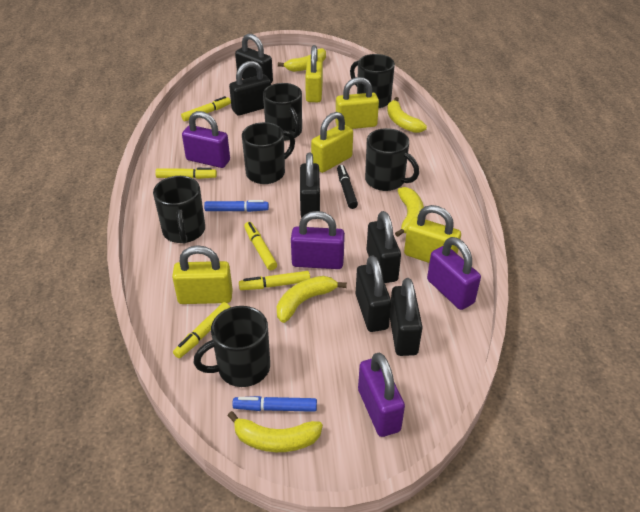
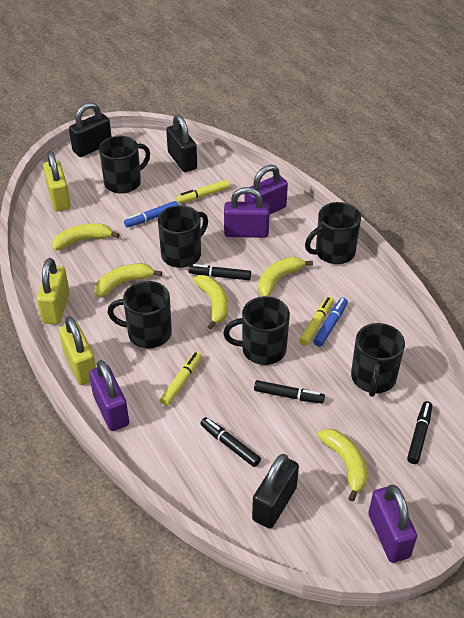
black marker: [337,165,358,209] = 1 -> [189,264,251,280] [200,417,261,467] [254,380,325,403] [407,401,432,464] = 4
black padlock: [229,61,271,116] [235,33,273,83] [300,153,320,218] [356,256,391,332] [367,211,401,283] [390,278,423,356] = 6 -> [69,102,112,157] [166,114,197,172] [252,454,299,529] = 3
yellow marker: [155,168,217,179] [173,302,230,358] [181,96,231,121] [239,271,310,290] [244,222,277,270] = 5 -> [160,351,202,406] [176,180,230,204] [299,297,334,346] = 3
yellow padlock: [172,245,233,304] [305,45,323,102] [311,112,353,173] [335,77,379,129] [404,205,461,263] = 5 -> [37,258,70,324] [43,151,71,212] [59,316,96,385] = 3

